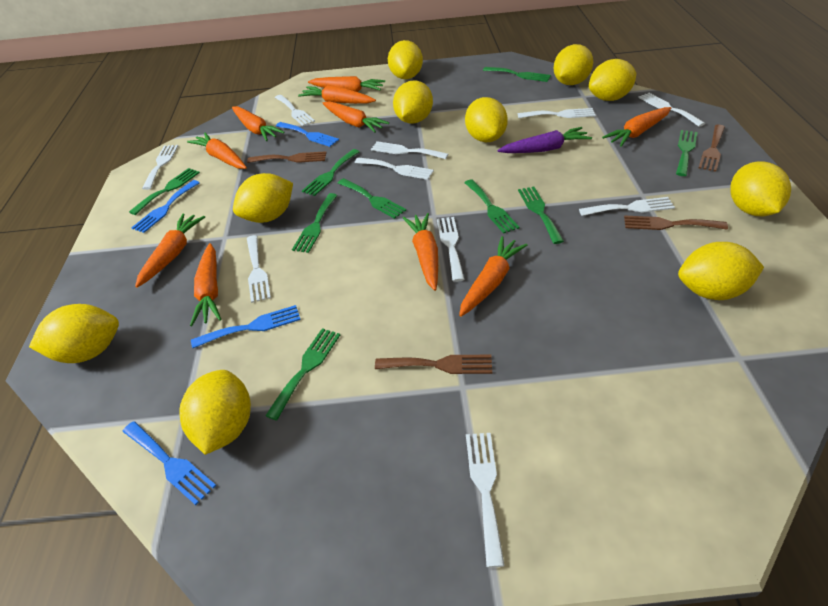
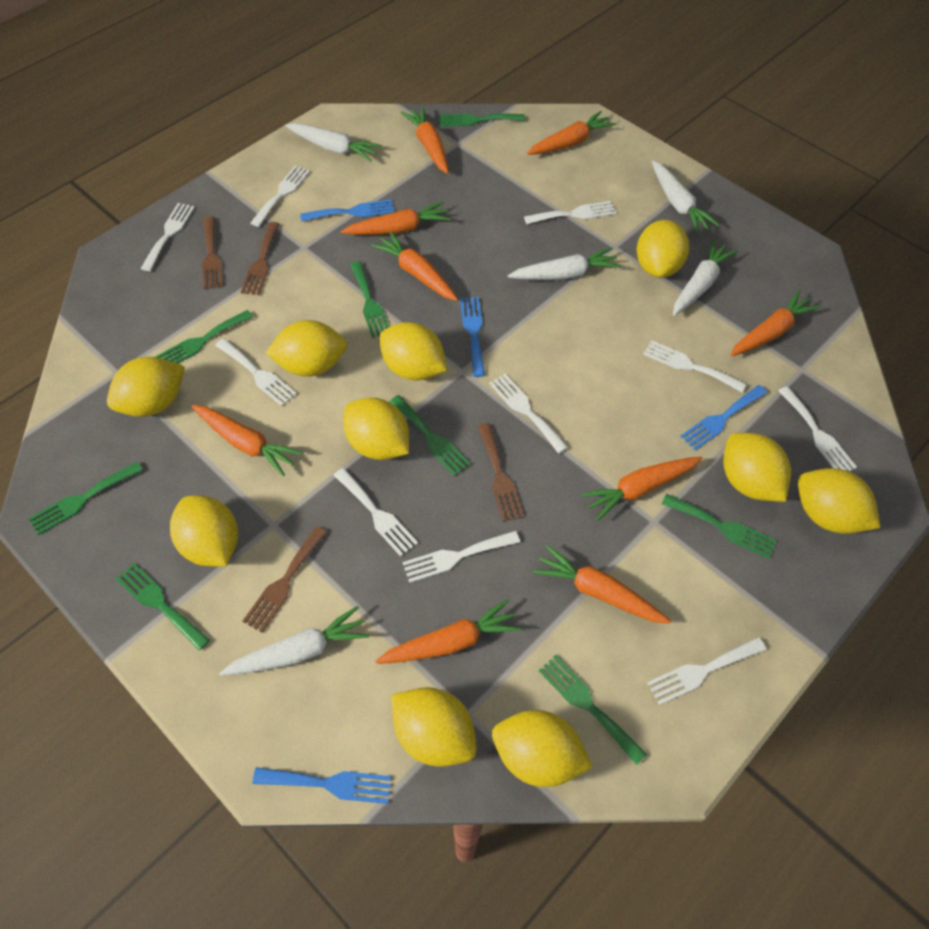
green fork: [129,168,200,215] [265,328,340,421] [292,193,338,253] [302,149,360,196] [338,178,406,219] [464,179,519,234] [483,67,551,82] [518,187,564,244] [676,130,697,176] = 9 -> [28,462,143,535] [115,563,210,650] [155,310,253,364] [350,261,389,338] [389,395,471,476] [440,113,525,126] [539,655,647,765] [662,494,777,559] = 8
orange carrot: [135,214,205,288] [187,133,247,169] [190,243,221,326] [232,106,285,141] [298,86,376,104] [308,76,385,92] [322,101,389,133] [403,213,438,291] [459,236,528,317] [602,107,671,147] = 10 -> [192,405,303,476] [341,202,451,235] [371,231,458,301] [375,599,522,664] [401,106,449,174] [527,111,616,155] [532,545,671,624] [581,457,702,521] [730,290,821,356] = 9
purple carrot: [497,127,592,153] = 1 -> none = 0
white carrot: none = 0 -> [219,606,369,676] [285,123,381,162] [508,247,621,280] [652,161,720,234] [673,239,738,316] = 5

